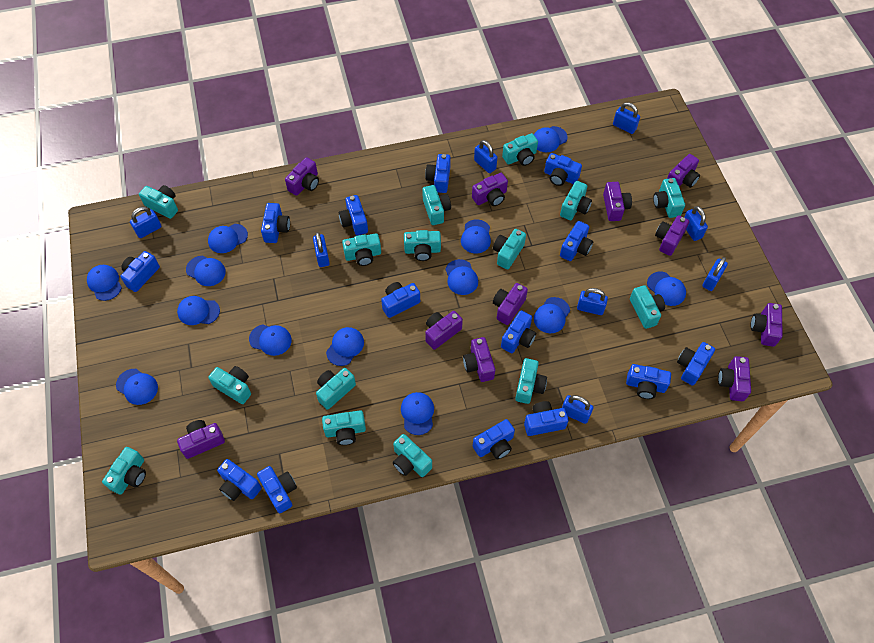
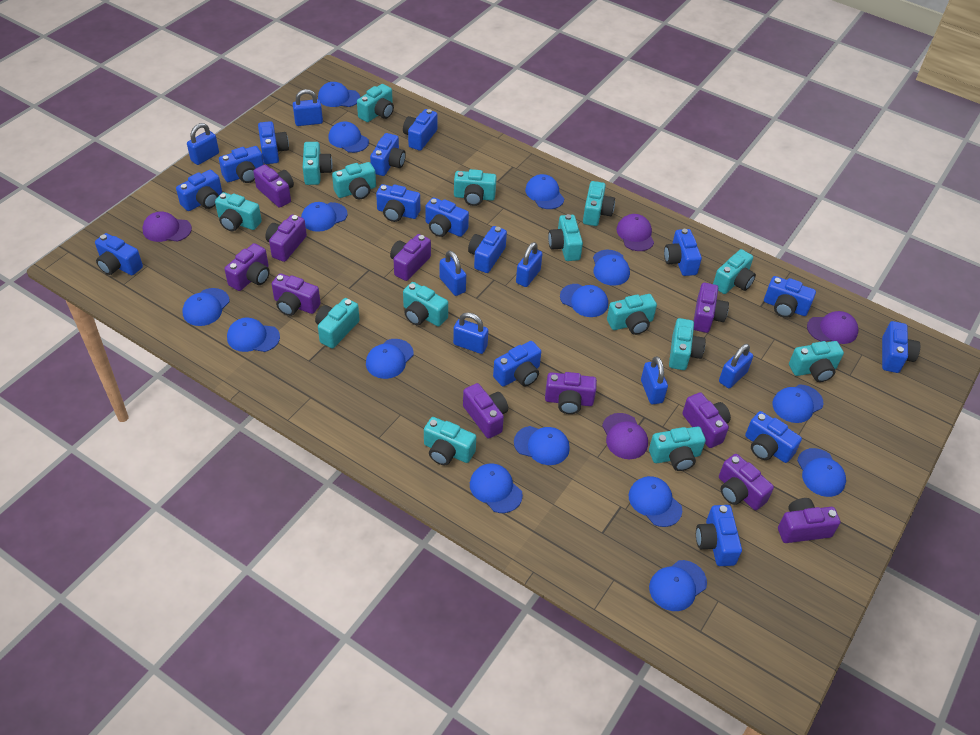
blue camera: [120,251,160,292] [217,459,262,501] [257,466,297,513] [261,203,290,243] [339,195,368,236] [381,282,420,318] [425,154,451,193] [473,419,515,459] [501,310,536,353] [524,401,569,436] [544,153,582,186] [560,221,593,261] [626,364,671,399] [677,342,715,386] = 14 -> [95,233,143,275] [176,170,222,211] [219,146,264,183] [258,121,289,164] [370,133,406,176] [376,184,420,222] [403,109,437,151] [425,197,469,237] [468,226,507,273] [493,341,541,387] [664,229,702,276] [696,505,742,566] [745,411,802,463] [764,276,816,318] [882,321,920,373] = 15
blue cap: [87,265,122,301] [116,369,158,405] [177,296,220,325] [186,256,226,286] [208,224,248,253] [249,324,292,356] [326,327,364,366] [401,392,434,435] [445,259,478,295] [461,219,491,254] [534,126,568,152] [534,297,570,333] [647,272,686,306] = 13 -> [183,288,229,326] [227,318,280,352] [301,202,348,232] [318,82,360,107] [328,121,369,153] [366,339,413,379] [470,464,523,513] [514,426,570,465] [525,174,564,209] [560,284,608,317] [593,250,630,286] [629,476,682,527] [649,560,707,611] [772,384,824,423] [797,448,846,497] = 15
blue padlock: [130,207,162,238] [313,232,330,267] [474,140,497,173] [562,395,593,424] [577,288,608,315] [613,102,640,134] [684,206,708,241] [702,257,728,291] = 8 -> [187,123,219,165] [293,89,323,126] [440,250,466,296] [453,312,488,354] [516,242,542,287] [641,356,668,404] [719,344,753,388] = 7
purple cap: none = 0 -> [142,211,192,242] [602,413,648,459] [616,214,654,251] [807,311,859,344] = 4

